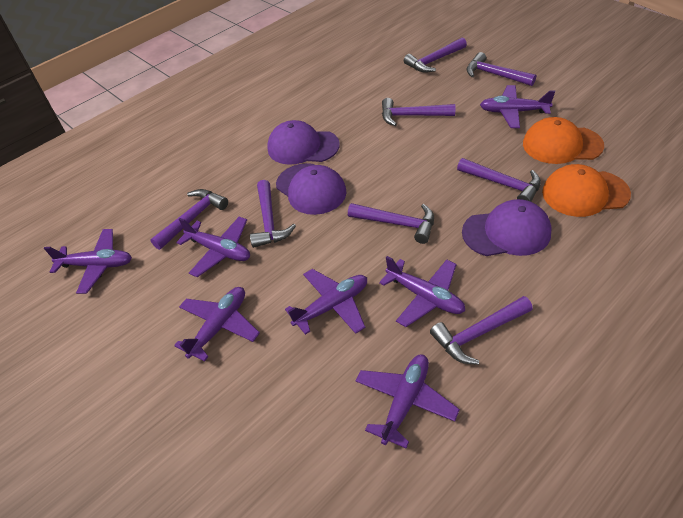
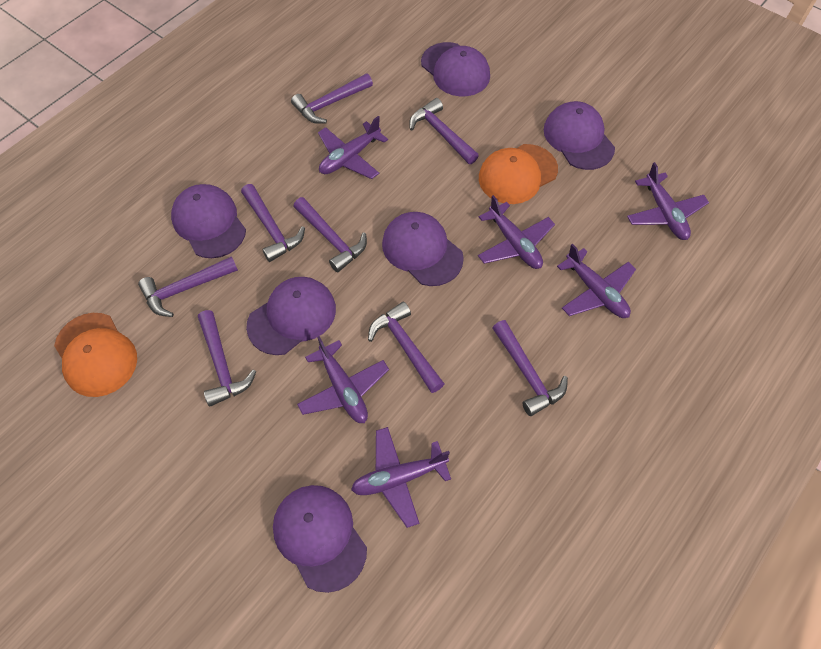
purple cap: [267,120,340,165] [276,163,346,215] [462,199,552,256] = 3 -> [171,184,246,258] [246,277,336,355] [273,485,367,593] [382,212,464,286] [421,42,490,96] [544,101,615,170] = 6
purple plane: [44,229,132,294] [174,287,260,362] [176,217,250,277] [285,269,367,335] [355,354,460,448] [379,256,465,327] [480,85,555,128] = 7 -> [297,336,389,423] [318,116,388,179] [351,427,451,528] [478,195,555,269] [557,244,636,318] [627,162,709,240] = 6

